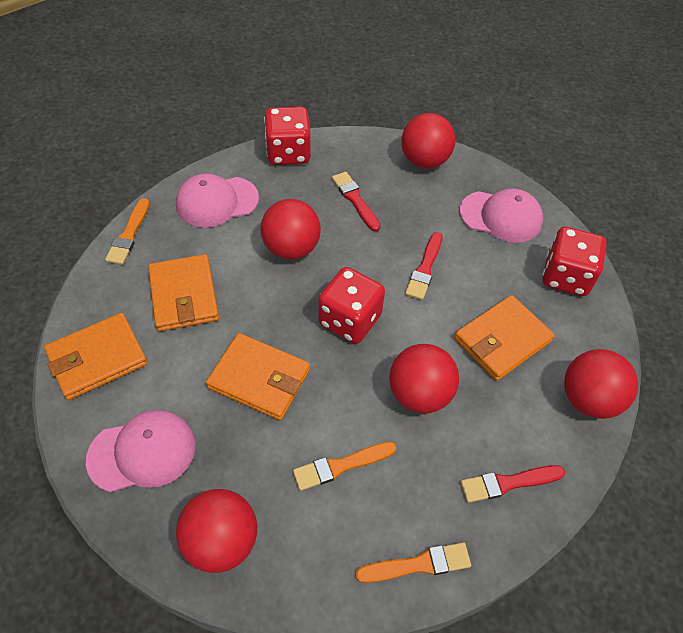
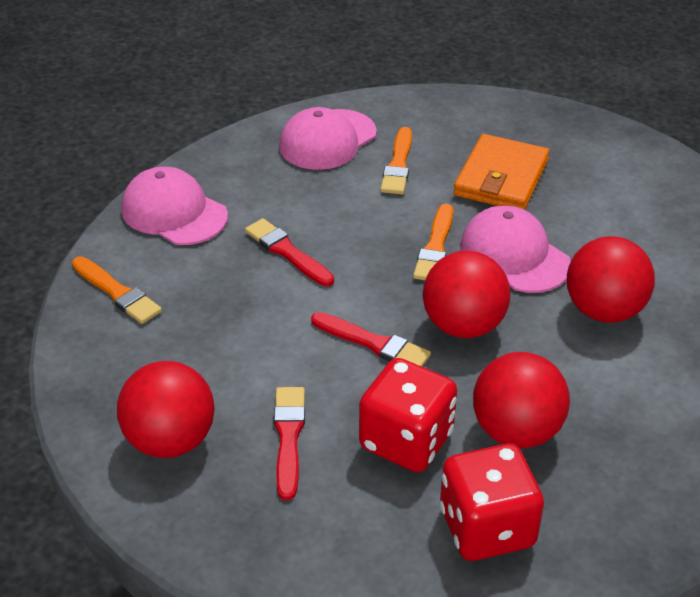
orange wallet: [44,313,148,400] [148,254,219,331] [206,333,310,420] [454,295,555,381] = 4 -> [453,134,549,210] = 1
red ball: [176,489,257,573] [261,199,321,260] [389,344,459,413] [401,113,455,168] [564,349,638,419] = 5 -> [117,361,215,458] [422,251,511,338] [473,352,570,448] [567,236,655,323] = 4
red dice: [264,107,311,165] [318,267,385,344] [542,227,607,296] = 3 -> [359,358,457,472] [440,444,544,561] = 2

